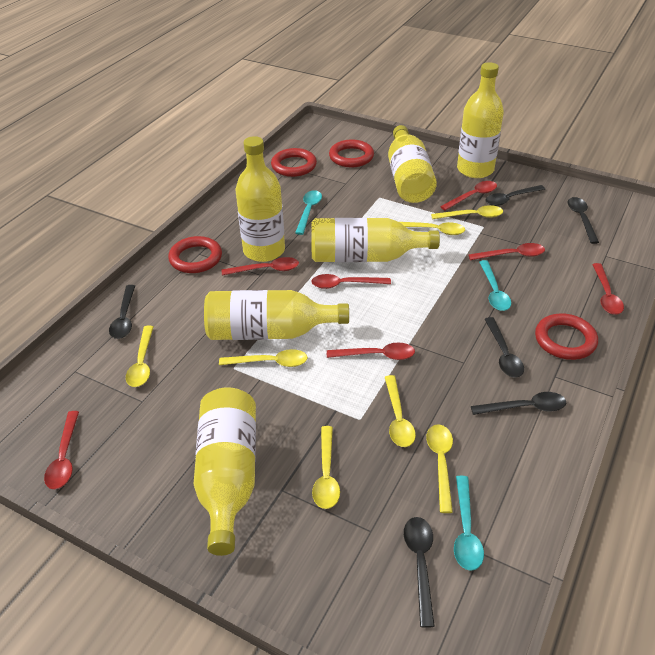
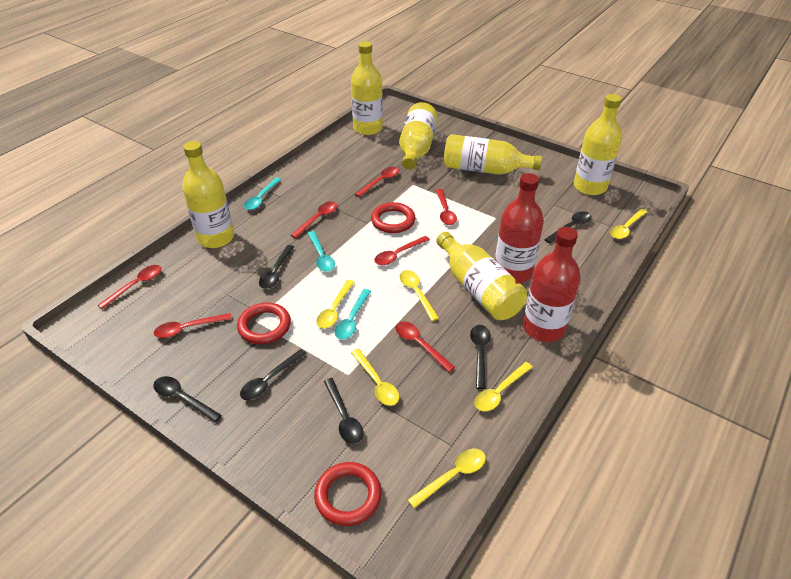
red bottle: none = 0 -> [495,173,544,283] [523,227,581,342] = 2
red ring: [168,236,222,273] [271,148,317,177] [329,139,374,167] [535,313,598,360] = 4 -> [237,303,291,344] [314,462,381,526] [371,202,415,233] = 3
yellow spoon: [126,325,153,387] [219,349,308,367] [312,426,340,509] [385,375,416,447] [400,222,465,235] [426,424,453,513] [431,205,503,219] = 7 -> [316,280,354,329] [351,349,399,406] [399,270,439,321] [408,449,486,509] [475,362,533,411] [610,209,647,239] = 6

